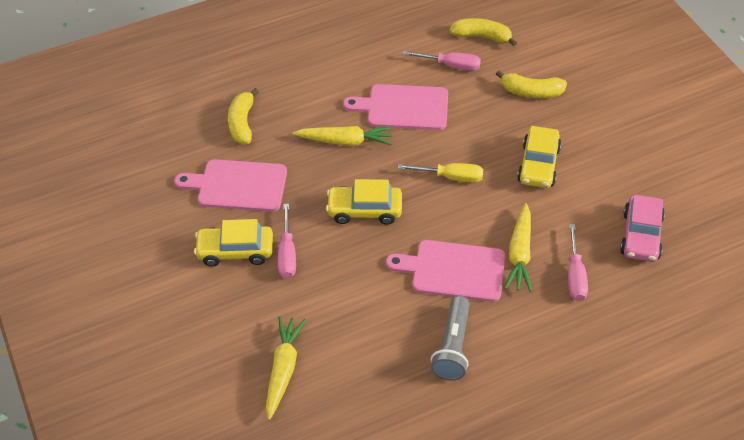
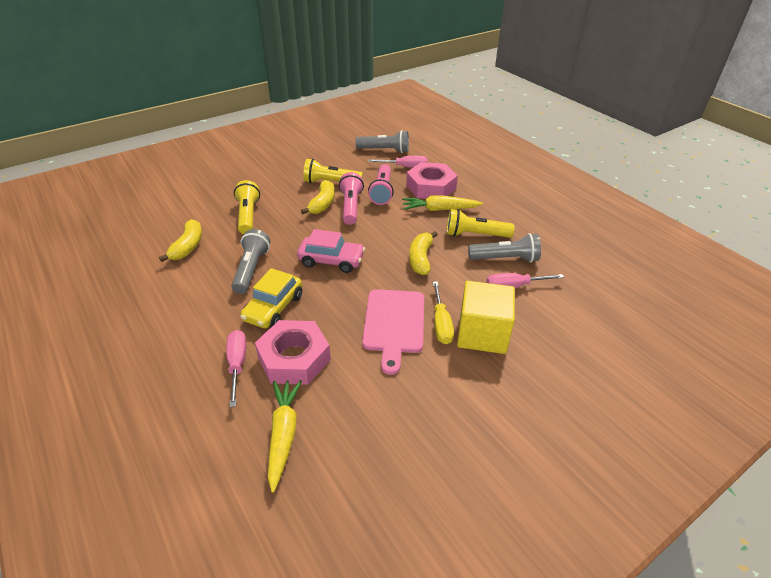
grey flashlight: [431,296,470,381] = 1 -> [231,229,270,294] [355,130,409,153] [468,233,541,262] = 3
pink cutting board: [174,159,287,212] [343,84,448,130] [386,240,505,302] = 3 -> [362,289,424,375] = 1
pink flashlight: none = 0 -> [339,172,364,225] [368,164,394,205] = 2
pink nut: none = 0 -> [255,320,331,385] [406,162,458,199] = 2
yellow car: [194,219,273,267] [326,179,402,225] [517,126,561,188] = 3 -> [240,268,302,328] = 1
yellow carrot: [266,316,306,420] [293,126,393,146] [504,203,532,292] = 3 -> [268,380,302,492] [402,196,483,211] = 2
yellow cube: none = 0 -> [457,281,515,354] = 1
yellow flashlight: none = 0 -> [234,180,260,234] [303,159,363,183] [447,209,515,238] = 3

